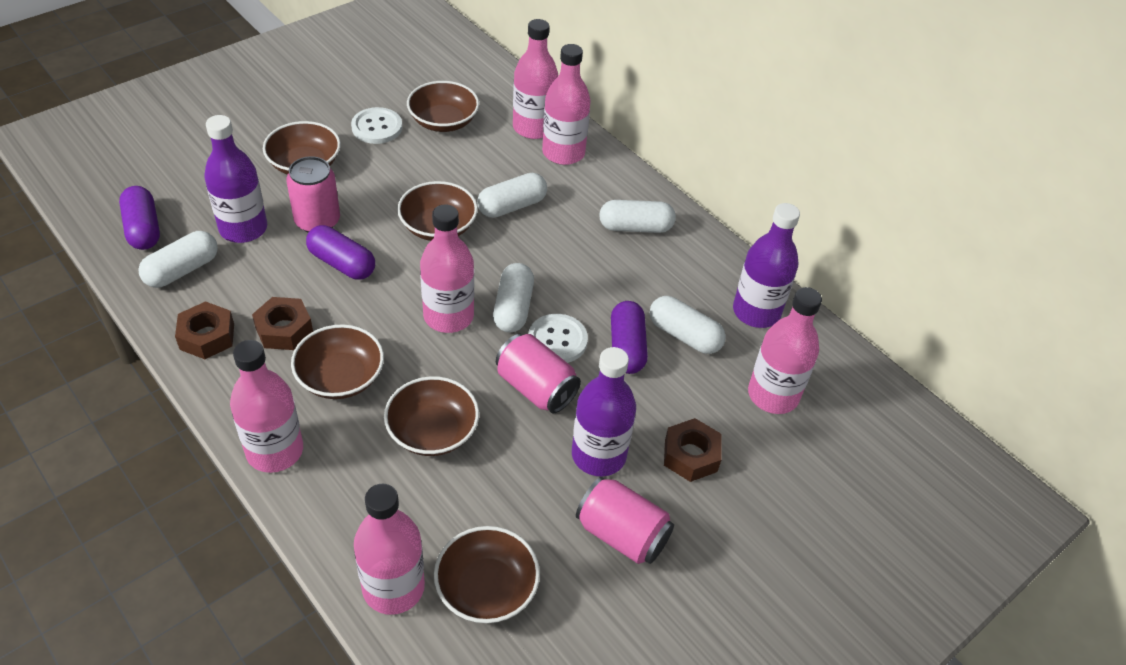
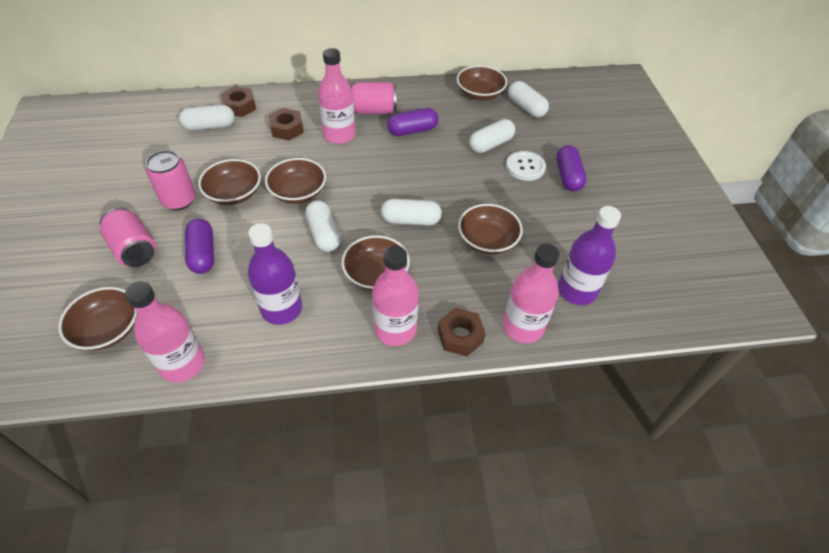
pink bottle: [230,340,303,473] [354,484,425,615] [420,204,474,333] [513,19,558,139] [542,44,591,165] [748,287,822,414] = 6 -> [125,281,205,383] [318,48,355,144] [372,246,419,346] [503,243,559,343] = 4
purple bottle: [204,115,267,243] [572,347,636,476] [733,203,800,328] = 3 -> [248,223,302,325] [558,206,621,305] = 2
white button: [351,107,402,144] [528,314,588,363] = 2 -> [506,151,546,181] = 1

